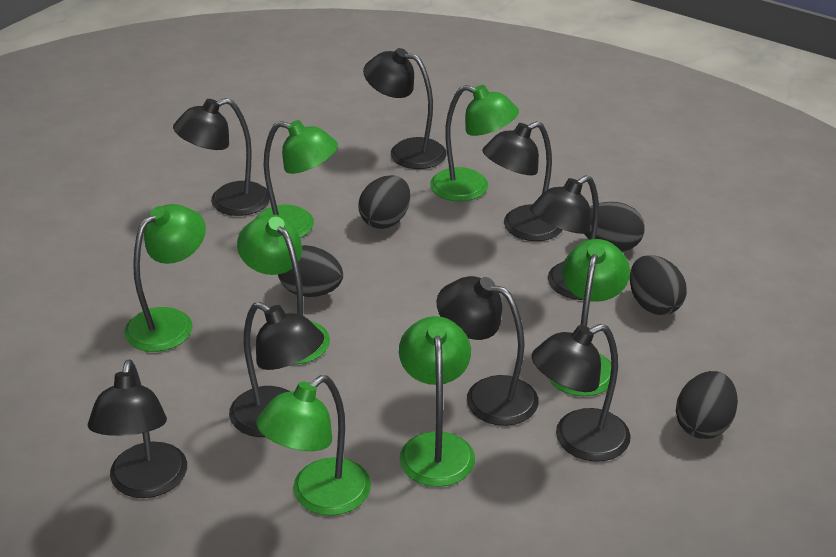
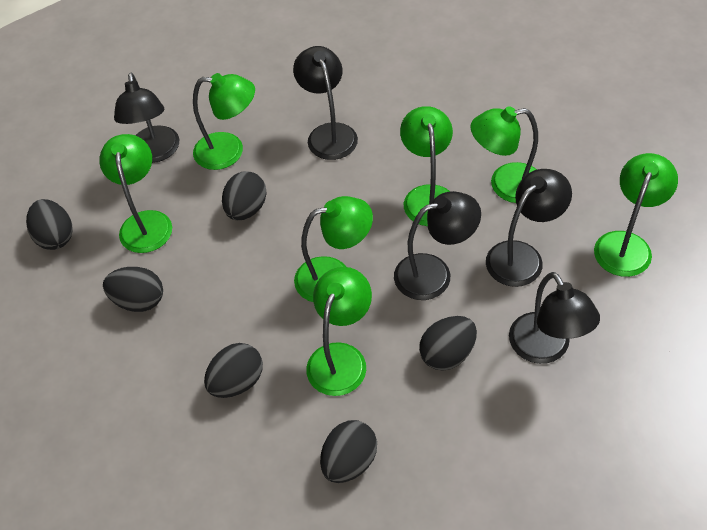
black egg: [278,245,343,297] [358,175,410,229] [584,202,645,252] [630,255,687,315] [676,371,738,439] = 5 -> [26,199,73,250] [103,267,163,312] [204,343,263,398] [222,171,267,220] [320,420,377,483] [419,316,477,371] = 6
black lamp: [88,359,187,498] [173,98,270,216] [229,302,324,437] [363,48,447,169] [436,276,539,426] [482,121,563,241] [530,175,599,300] [532,324,631,462] = 8 -> [114,73,179,163] [293,46,358,160] [394,191,481,300] [486,169,572,287] [509,272,600,364] = 5

